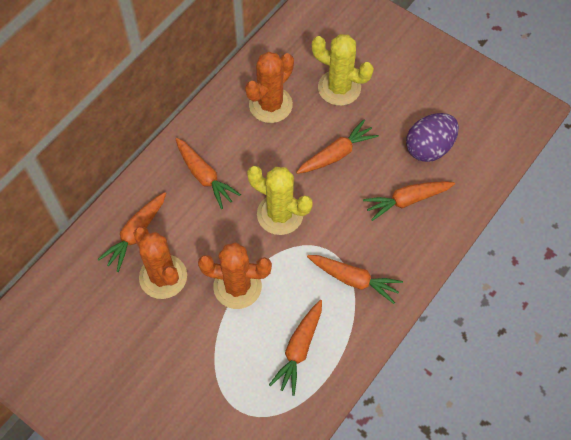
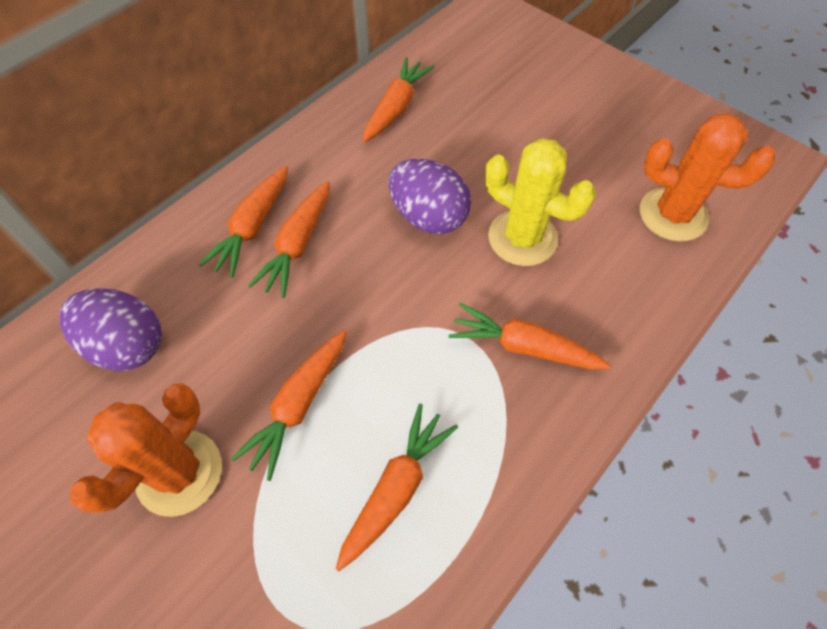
orange cactus: [134,227,187,299] [198,242,272,309] [245,52,294,123] = 3 -> [69,383,222,517] [640,114,775,241] = 2
purple egg: [406,113,459,162] = 1 -> [59,288,162,371] [388,159,471,234] = 2
yellow cactus: [247,166,313,235] [312,34,374,106] = 2 -> [485,138,596,266] = 1

